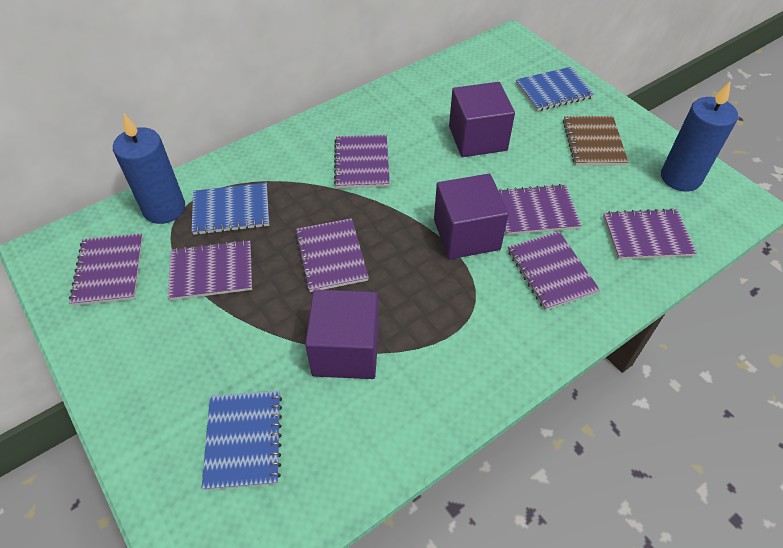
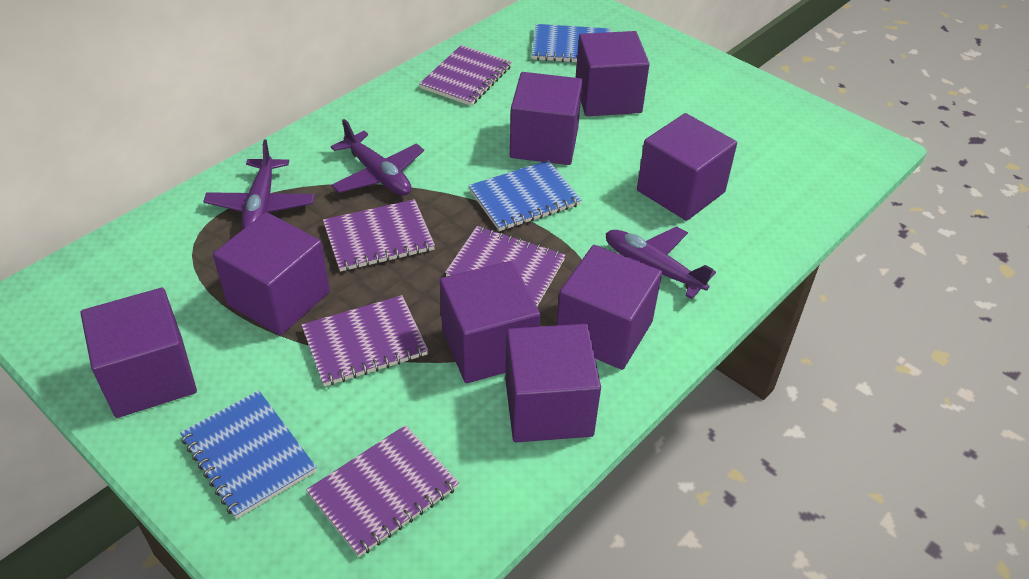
blue candle: [113,114,185,224] [661,81,738,192] = 2 -> none = 0
brown notebook: [563,116,628,166] = 1 -> none = 0
purple cube: [305,289,379,379] [434,174,509,259] [449,82,515,157] = 3 -> [81,288,197,418] [213,212,330,335] [440,261,540,383] [505,324,601,442] [510,72,582,165] [557,245,662,370] [576,31,650,116] [637,113,737,221] = 8
purple notebook: [69,233,143,306] [168,240,252,300] [295,218,369,292] [334,135,390,188] [498,184,581,235] [508,231,600,310] [603,208,697,260] = 7 -> [301,295,428,386] [306,425,459,557] [323,199,435,272] [419,45,511,106] [445,226,566,306] = 5
purple plane: none = 0 -> [203,140,314,229] [331,119,424,196] [606,226,716,299] = 3

